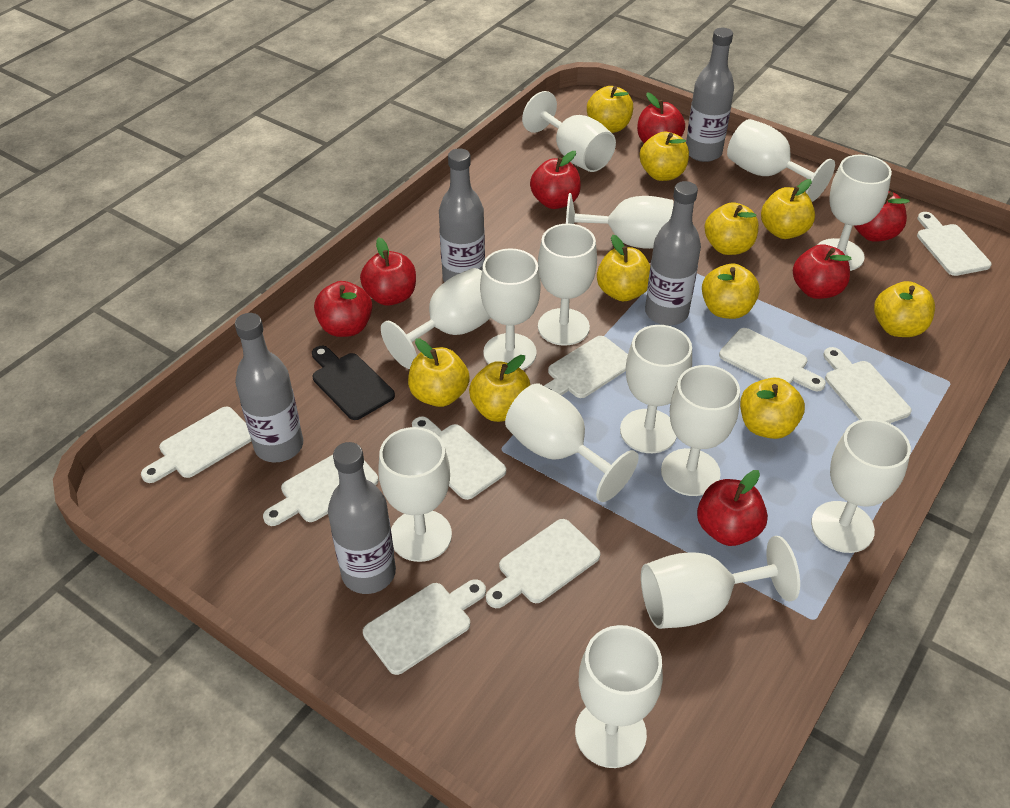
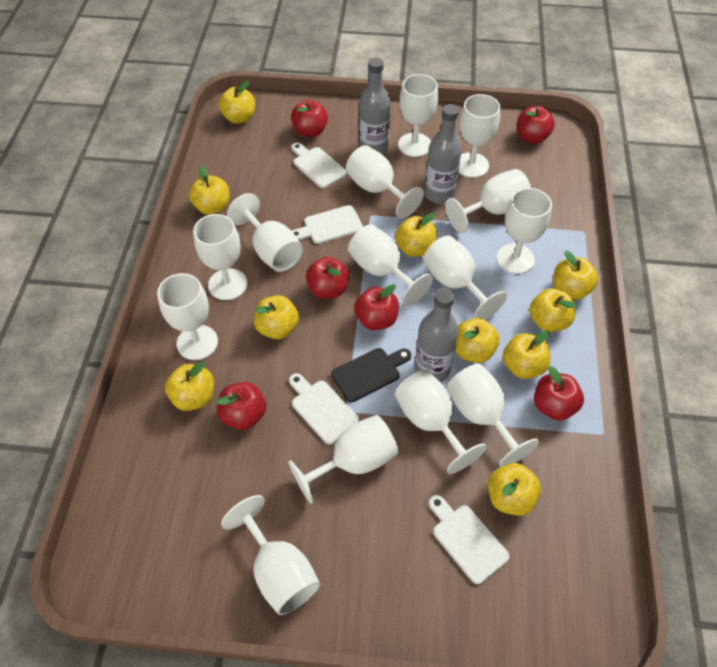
grey bottle: [235,313,303,463] [328,442,396,594] [439,148,485,282] [645,181,701,326] [686,28,734,162] = 5 -> [359,58,390,155] [415,288,459,382] [424,104,462,204] = 3
red apple: [314,281,372,337] [360,238,416,306] [530,151,581,209] [637,93,685,143] [697,470,768,546] [793,244,851,299] [854,191,909,242] = 7 -> [217,382,266,430] [291,100,328,137] [306,257,350,299] [354,284,399,330] [517,106,555,144] [534,366,584,421] = 6
white cutting board: [141,407,251,483] [263,455,378,526] [363,579,486,675] [412,416,506,500] [486,519,600,608] [544,336,628,398] [719,328,826,391] [823,347,912,423] [917,212,992,276] = 9 -> [289,373,359,444] [291,143,347,188] [292,205,363,244] [429,495,510,584] = 4

